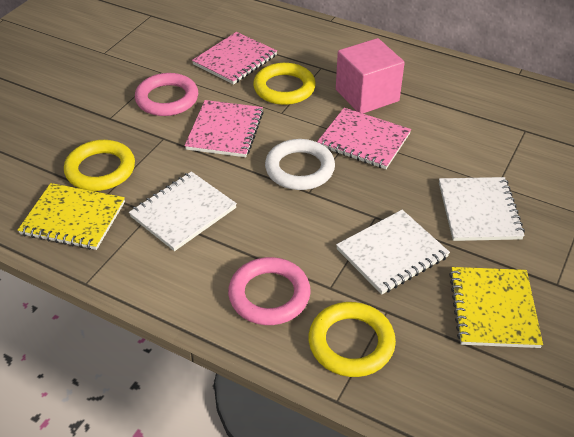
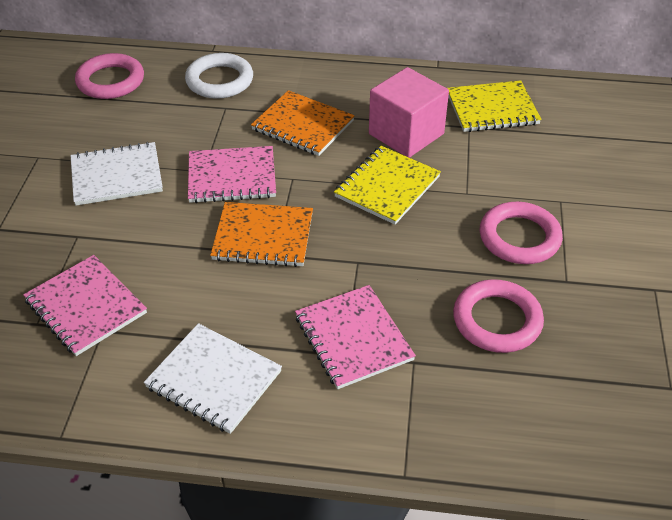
orange notebook: none = 0 -> [210,202,313,267] [251,90,355,156] = 2
pink ring: [135,73,198,116] [228,257,311,325] = 2 -> [75,53,144,99] [453,279,544,353] [480,202,563,264] = 3
white notebook: [129,172,237,251] [336,210,450,295] [439,177,525,241] = 3 -> [71,142,163,206] [144,323,282,434] = 2
yellow ring: [64,140,135,191] [253,63,316,105] [309,302,396,377] = 3 -> none = 0

